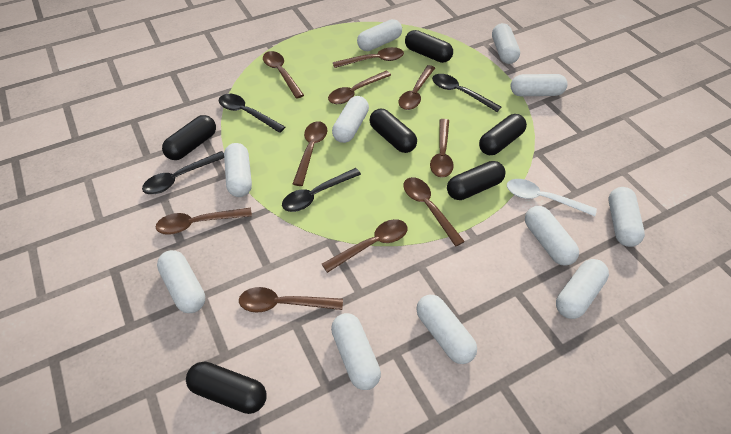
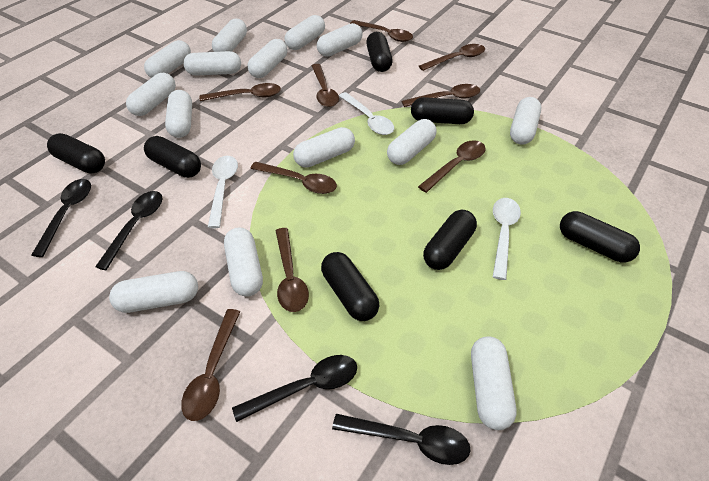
black capsule: [162,115,216,160] [186,362,266,414] [370,109,417,153] [405,30,453,63] [447,161,506,200] [479,114,527,155] = 6 -> [47,133,105,174] [144,136,201,178] [321,252,379,321] [366,32,393,72] [411,97,474,124] [423,210,477,270] [560,211,640,262] = 7
brown spoon: [156,208,252,235] [239,287,343,313] [263,51,304,99] [293,121,327,186] [322,219,407,273] [328,71,391,104] [333,47,404,68] [398,65,435,110] [403,177,465,247] [430,119,454,177] = 10 -> [181,309,240,421] [200,83,281,101] [250,162,337,194] [275,228,309,312] [312,64,339,107] [350,20,413,42] [402,84,480,107] [418,140,485,193] [419,44,485,71] = 9
white capsule: [157,250,205,313] [224,143,252,197] [331,313,381,390] [332,96,369,143] [357,19,402,51] [416,295,477,364] [492,23,520,64] [510,74,568,96] [525,206,579,266] [556,259,609,319] [608,187,645,247] = 11 -> [109,271,198,313] [126,73,176,116] [144,40,191,78] [165,90,192,138] [183,51,241,76] [212,19,247,52] [224,227,263,297] [248,39,287,78] [285,15,325,50] [293,127,355,168] [317,23,363,57] [387,119,437,165] [471,336,516,430] [510,97,541,145] = 14
white spoon: [507,179,597,216] = 1 -> [208,156,238,228] [339,92,394,135] [493,198,521,280] = 3

